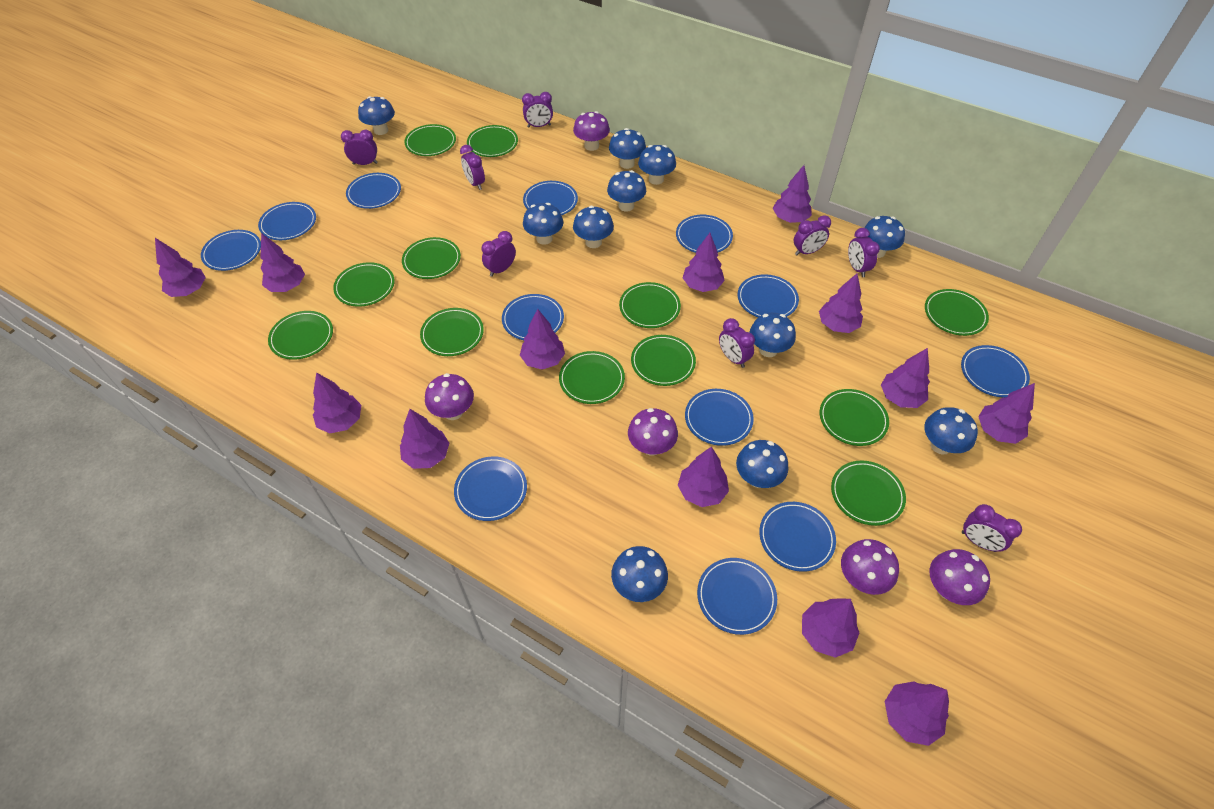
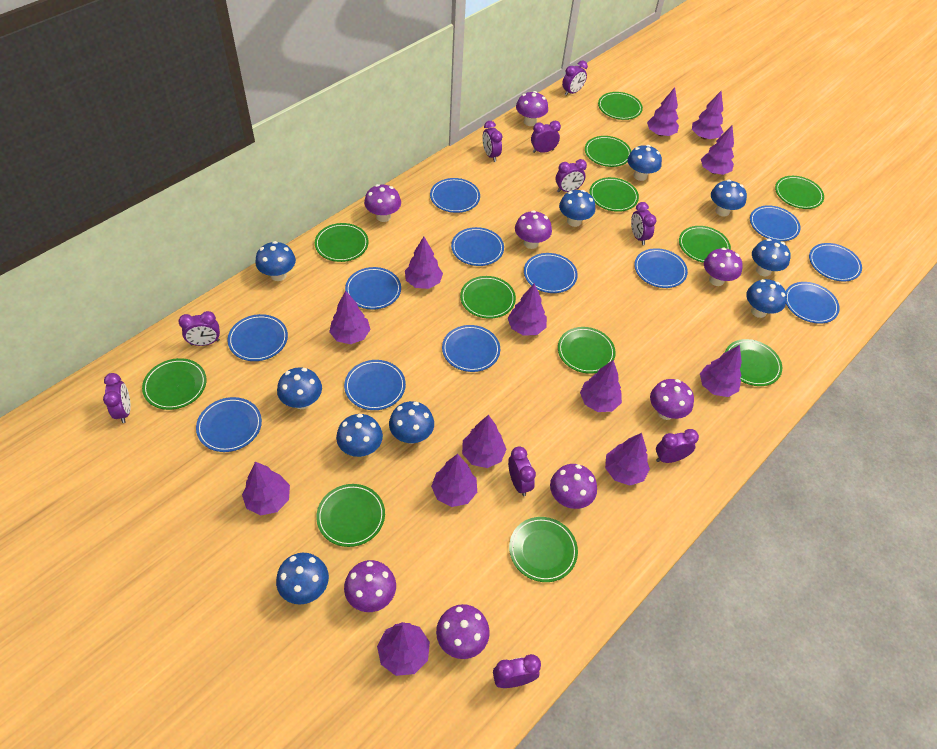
blue mushroom: [358,96,395,135] [523,203,563,245] [573,206,614,248] [607,170,646,212] [609,128,646,169] [611,546,668,602] [638,145,676,185] [736,440,789,488] [750,313,796,357] [864,216,905,258] [924,407,978,455] = 11 -> [255,241,296,281] [276,553,329,605] [277,367,322,409] [336,414,383,457] [389,401,434,444] [559,190,595,227] [627,145,662,181] [711,179,747,217] [746,279,787,318] [752,239,791,276] = 10
purple clock: [341,130,378,165] [460,145,485,190] [481,231,516,277] [522,92,553,128] [719,318,755,368] [794,215,831,255] [848,228,880,277] [962,504,1022,552] = 8 -> [103,373,131,423] [178,311,220,346] [482,121,502,162] [493,654,541,688] [508,446,536,496] [531,121,561,153] [556,159,587,192] [562,61,588,96] [631,202,656,245] [656,429,699,463] = 10
purple mushroom: [425,373,474,420] [573,111,610,151] [628,408,678,456] [841,539,899,595] [930,549,990,605] = 5 -> [344,560,396,612] [364,184,401,222] [436,604,490,659] [515,210,552,249] [516,91,548,126] [550,464,597,509] [650,379,694,420] [704,247,743,286] = 8

